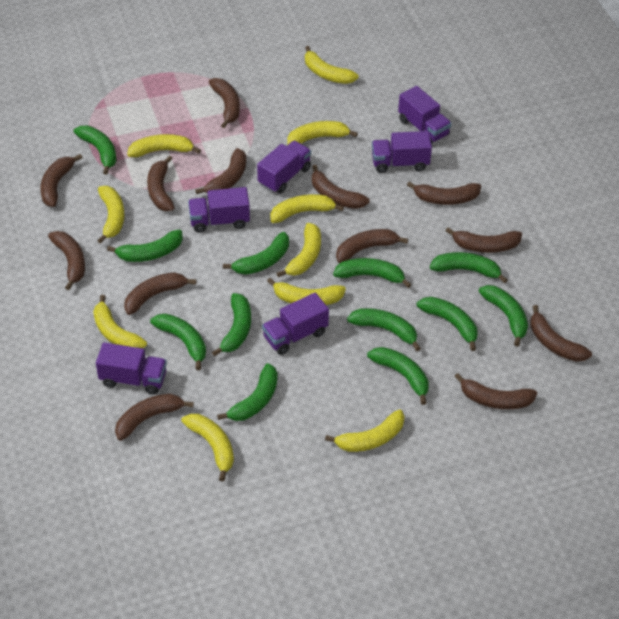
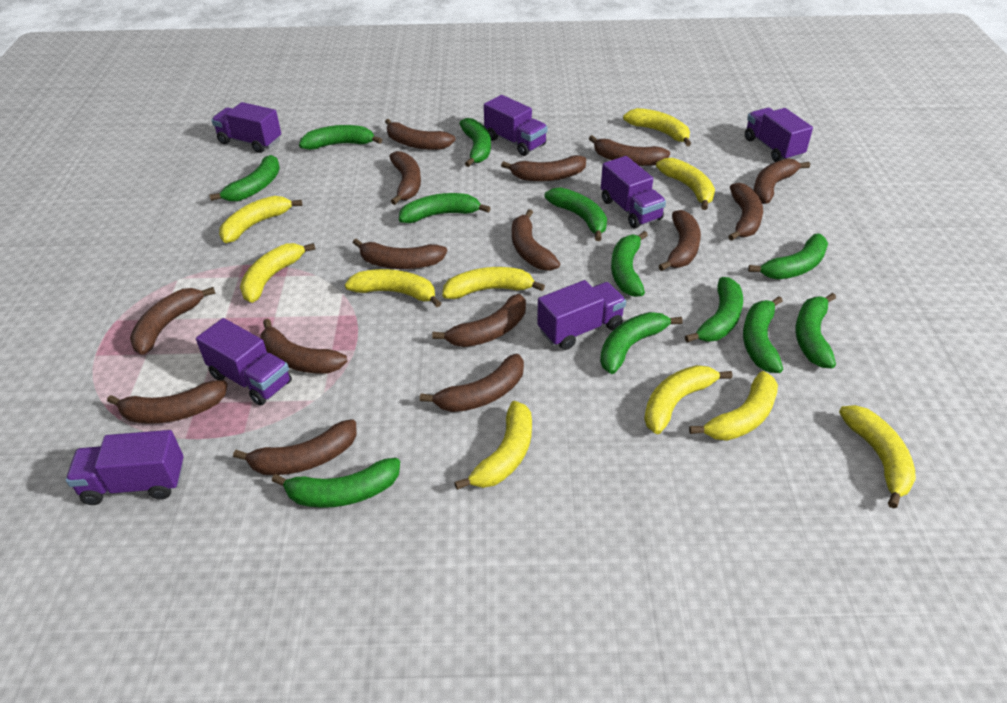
brown banana: [41,154,82,207] [48,231,85,290] [115,394,194,441] [124,272,197,315] [147,155,175,211] [195,148,246,194] [208,78,240,128] [312,165,370,209] [336,229,408,263] [407,182,481,205] [446,227,522,253] [454,373,537,409] [530,305,592,362] = 13 -> [107,380,228,424] [130,287,216,355] [233,419,357,475] [261,319,348,374] [353,238,447,269] [385,119,456,150] [389,151,421,205] [420,354,524,412] [432,294,526,347] [501,155,586,181] [512,209,560,271] [589,135,670,166] [659,210,701,271] [728,183,763,241] [754,159,810,204] = 15
purple truck: [96,342,167,395] [188,187,250,233] [257,141,311,194] [262,293,329,355] [372,131,432,173] [398,86,452,144] = 6 -> [66,430,184,505] [196,318,292,406] [211,102,281,153] [484,95,548,156] [537,280,626,350] [601,156,666,228] [745,108,813,162] = 7

